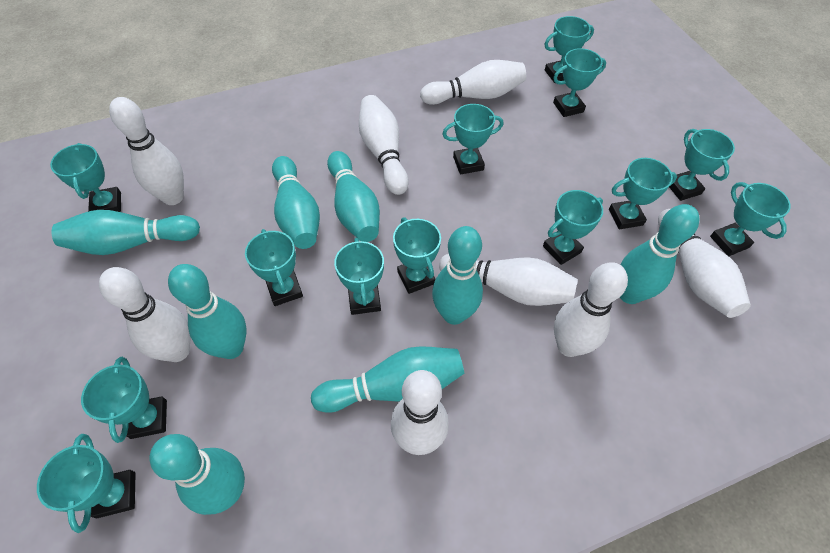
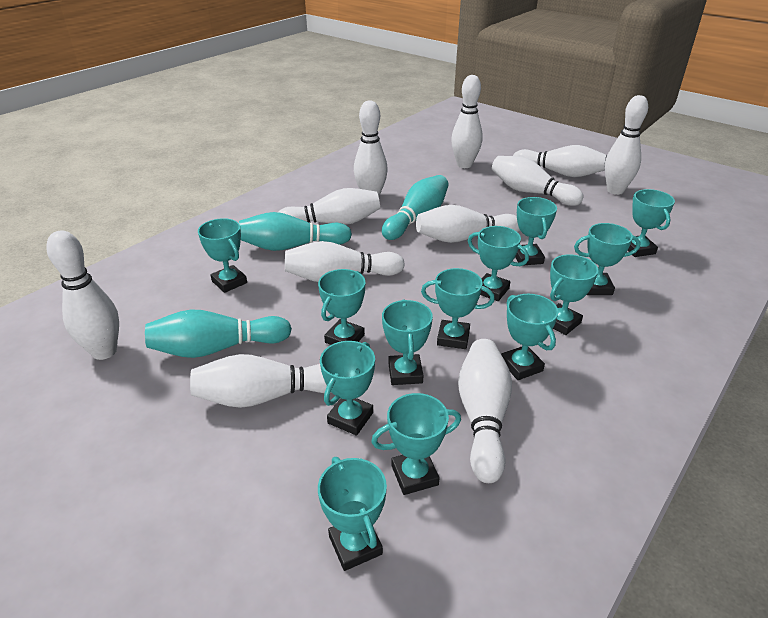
turquoise bowling pin: [52,210,200,255] [149,434,245,515] [168,264,247,359] [272,156,320,249] [311,346,464,413] [327,151,380,242] [432,226,483,325] [620,204,699,304] = 8 -> [145,309,292,358] [239,212,352,251] [382,175,448,240] = 3
white bowling pin: [99,267,190,362] [109,97,184,205] [359,95,409,195] [391,370,449,455] [420,60,526,105] [439,254,578,306] [554,262,628,357] [658,209,751,318] = 8 -> [46,230,119,360] [190,354,332,408] [278,188,380,225] [285,241,405,282] [354,100,388,196] [416,205,520,243] [451,75,483,168] [458,339,512,483] [492,156,583,206] [513,145,607,177] [605,95,648,195] = 11

